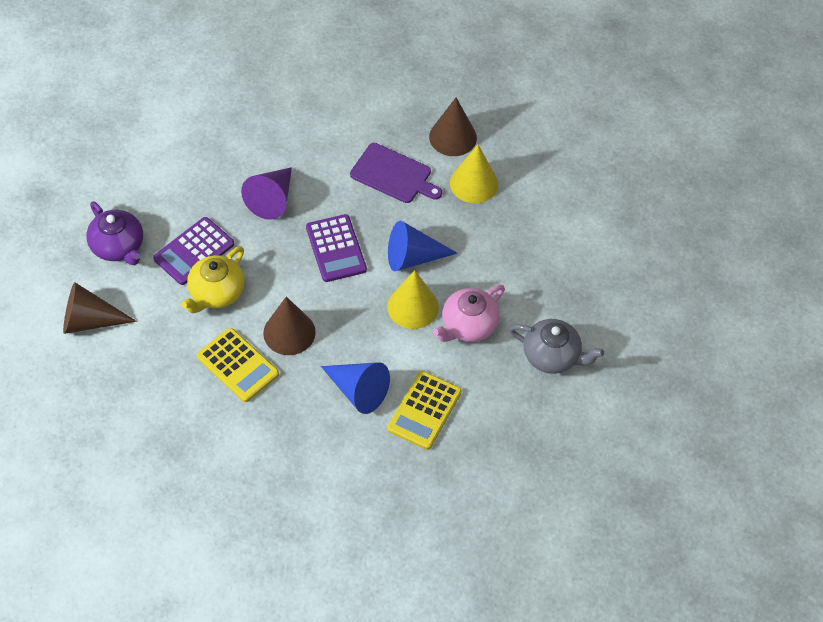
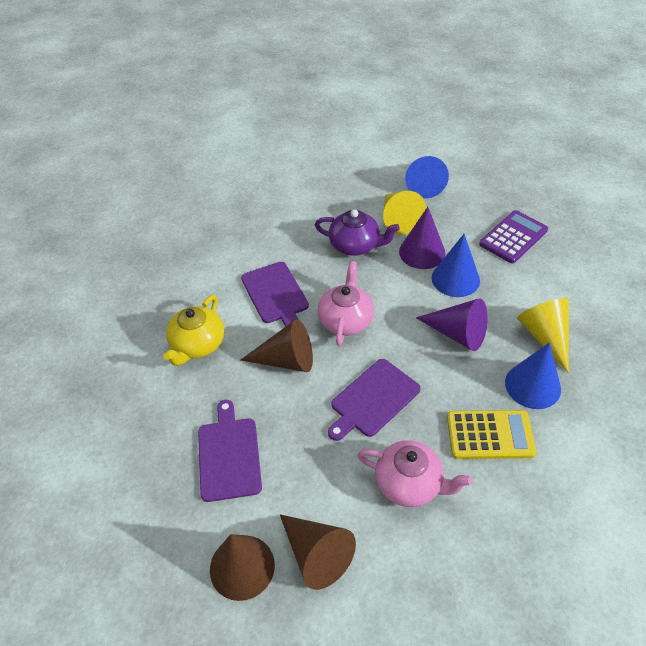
blue cone: [321,362,390,414] [388,221,458,271] = 2 -> [405,156,449,199] [432,234,480,297] [505,342,561,409] = 3
grey teapot: [509,319,604,374] = 1 -> none = 0
pink teapot: [433,285,505,342] = 1 -> [318,261,374,346] [358,440,472,507] = 2
purple calculator: [153,217,234,285] [306,214,367,282] = 2 -> [479,210,548,263] = 1
purple cone: [241,167,292,220] = 1 -> [399,207,446,269] [416,298,488,351] = 2
purple cutting board: [350,143,442,203] = 1 -> [198,400,262,502] [241,262,309,327] [328,359,421,441] = 3
yellow calculator: [197,328,279,402] [387,371,462,450] = 2 -> [447,410,536,459] = 1

